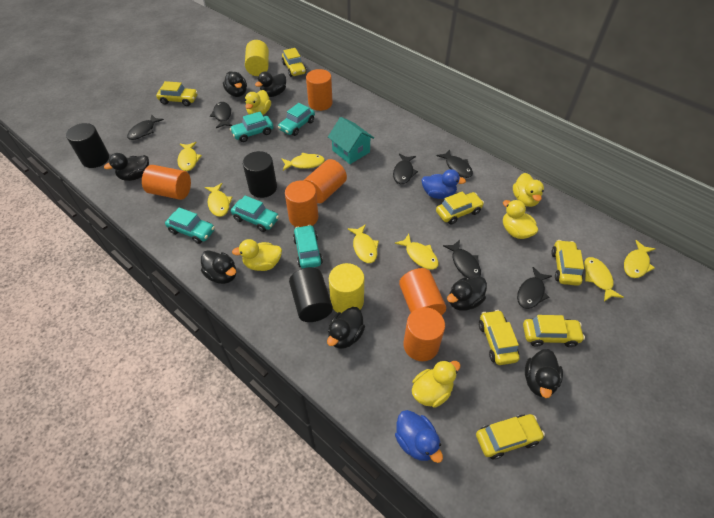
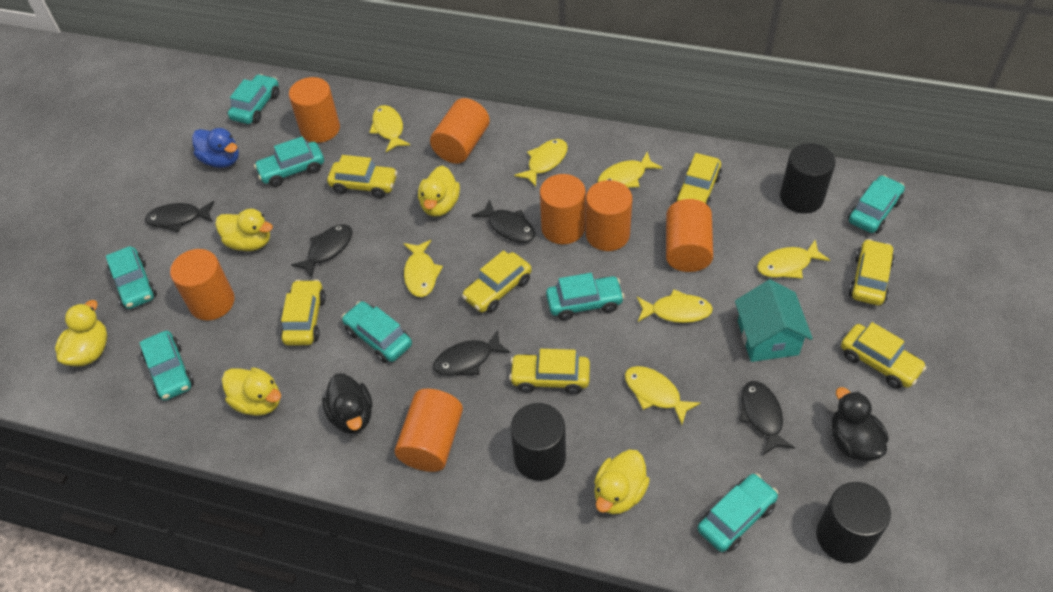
black duck: [104,153,149,181] [201,250,236,284] [223,71,247,97] [255,72,286,97] [327,307,365,349] [447,277,487,311] [525,349,563,398] = 7 -> [322,373,372,434] [831,387,889,461] = 2
black fish: [127,114,164,140] [210,102,232,128] [393,154,418,184] [436,149,473,178] [443,240,481,279] [517,267,552,309] = 6 -> [145,201,214,232] [291,224,352,278] [433,330,510,376] [472,199,535,243] [739,381,795,455] = 5
blue duck: [395,410,443,463] [421,169,466,199] = 2 -> [192,128,239,168] = 1
orange cylinder: [142,165,191,200] [285,180,318,227] [303,159,347,203] [306,69,333,111] [399,268,446,315] [404,307,445,361] = 6 -> [170,249,235,321] [289,77,340,143] [395,389,463,472] [430,98,490,164] [540,174,586,244] [586,180,632,251] [666,199,713,272] = 7
turquoise car: [165,207,215,244] [230,112,273,142] [231,196,279,232] [278,103,315,136] [293,225,323,268] = 5 -> [106,246,157,309] [139,331,194,401] [228,74,279,124] [254,137,324,187] [342,301,412,363] [546,273,625,321] [697,473,778,552] [848,175,905,234] = 8
yellow cylinder: [245,40,269,76] [329,263,364,313] = 2 -> none = 0

